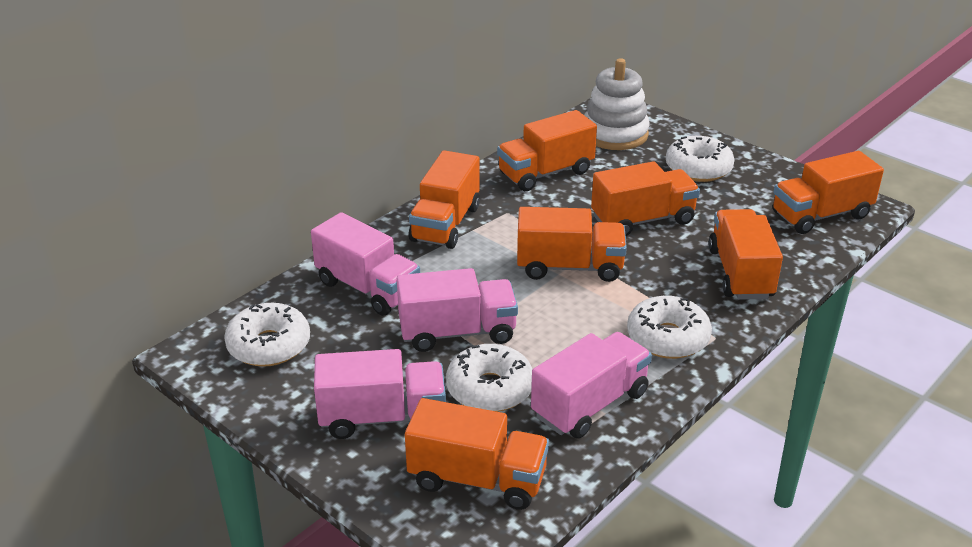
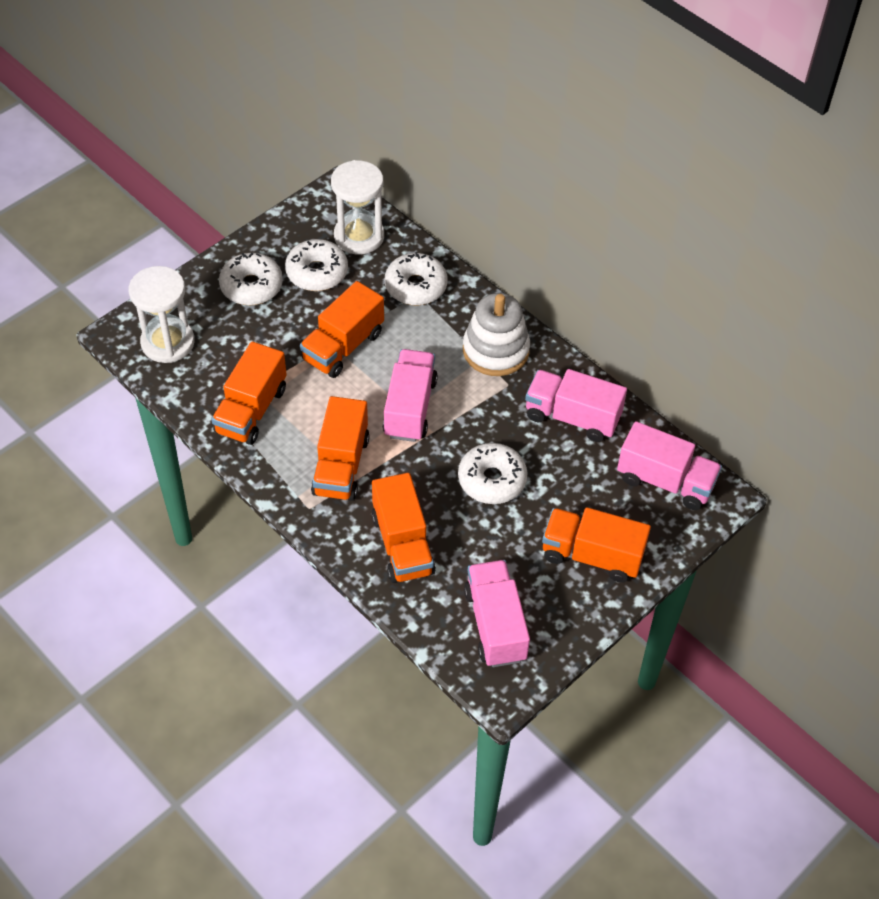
orange truck: [405,398,549,510] [409,150,480,249] [497,110,597,191] [517,207,627,282] [591,161,700,236] [709,209,783,300] [773,151,884,234] = 7 -> [212,342,287,445] [300,281,384,378] [311,396,370,501] [371,473,436,583] [542,507,651,583] = 5
white hourglass: none = 0 -> [129,266,195,363] [331,160,384,254] = 2

